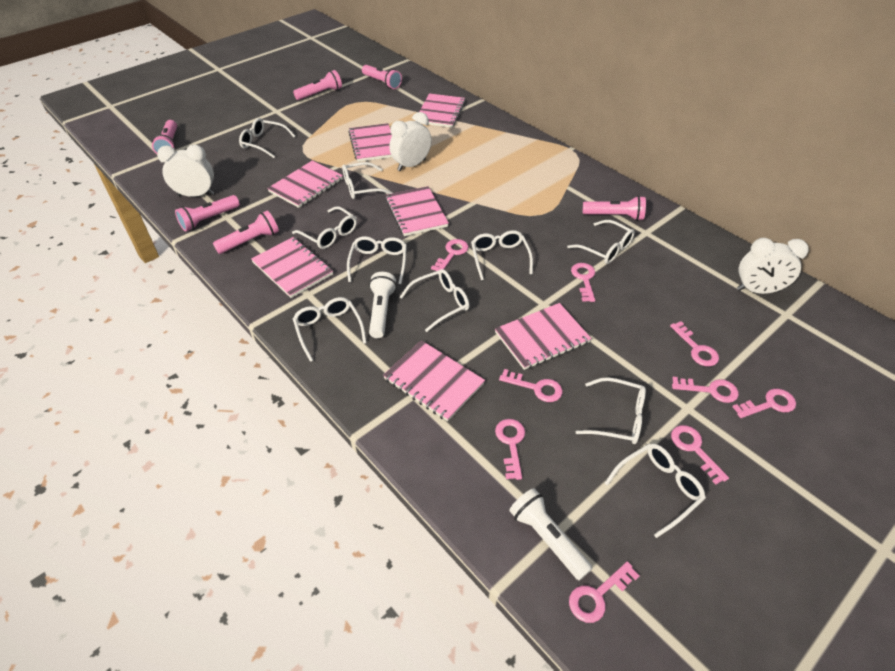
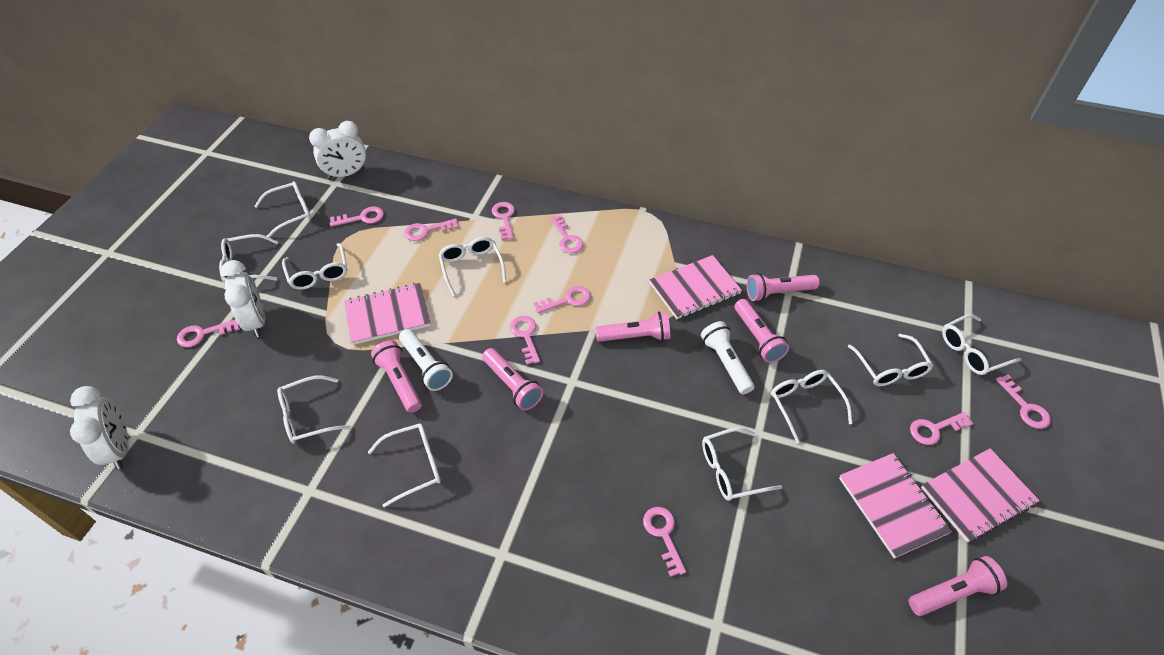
pink key: [431,239,469,271] [495,419,525,480] [499,369,563,402] [569,561,640,623] [571,263,595,302] [670,321,719,366] [671,425,729,485] [672,377,739,403] [733,389,796,418] = 9 -> [177,319,240,347] [330,207,384,227] [404,218,459,241] [492,202,515,240] [510,316,540,365] [534,286,591,313] [550,215,584,253] [643,507,686,577] [910,412,974,445] [996,375,1051,429] = 10
pink notebook: [251,237,333,298] [267,160,343,208] [348,123,392,162] [383,340,485,421] [385,186,449,236] [419,93,466,128] [495,303,592,370] = 7 -> [344,283,431,345] [650,255,742,319] [839,453,952,559] [921,448,1040,543] = 4

